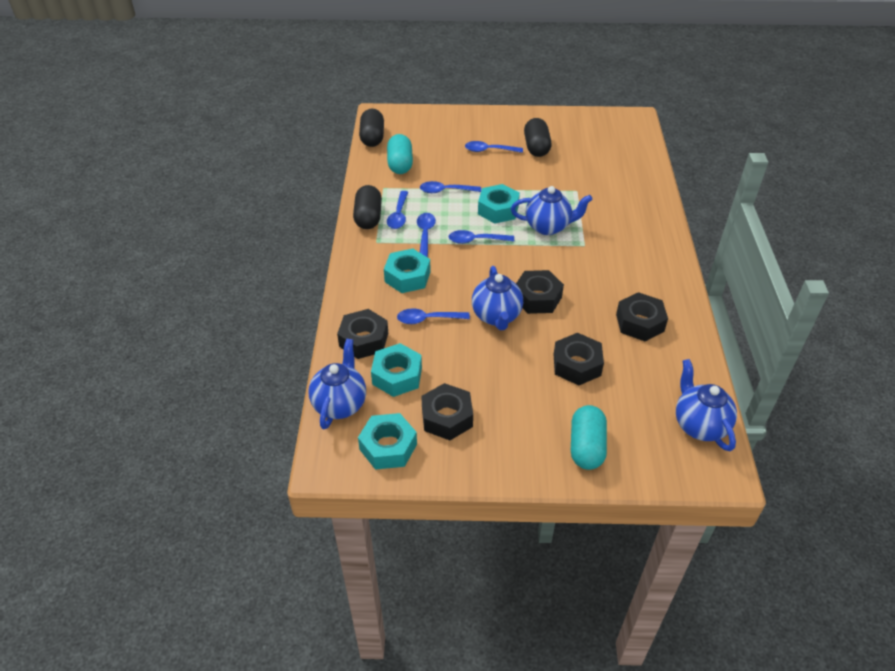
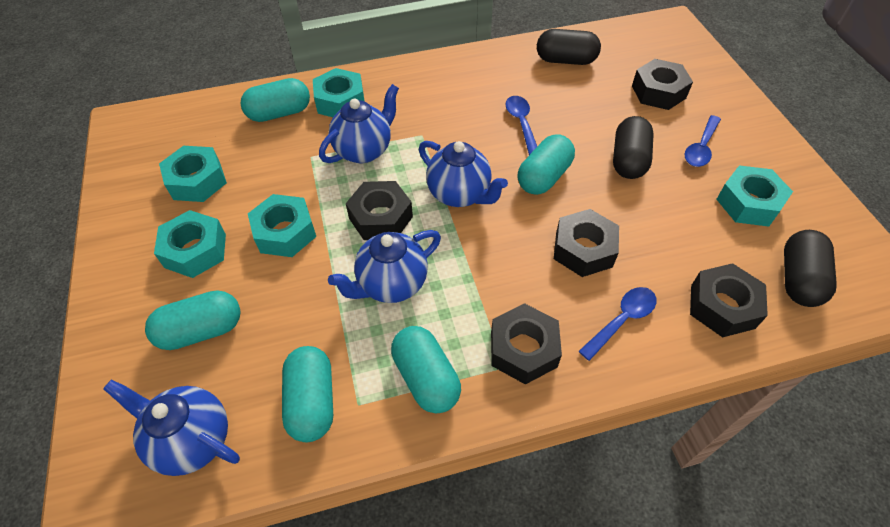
blue spoon: [387,191,408,229] [397,308,470,324] [417,213,436,257] [420,181,481,193] [448,230,514,244] [465,141,523,153] = 6 -> [505,96,537,155] [579,287,656,361] [685,115,721,167] = 3
turquoise capsule: [387,134,413,174] [571,405,607,470] = 2 -> [145,290,241,350] [241,78,310,122] [282,346,333,442] [391,326,461,414] [517,134,575,195] = 5
turquoise nut: [358,413,417,470] [371,343,422,397] [384,249,431,293] [478,184,520,224] = 4 -> [154,210,226,278] [159,146,227,202] [248,194,316,257] [313,68,364,117] [716,165,793,227] = 5

